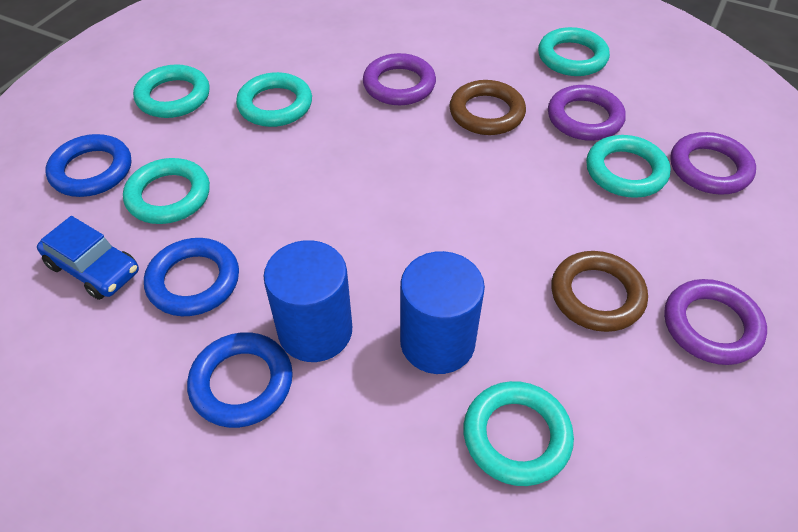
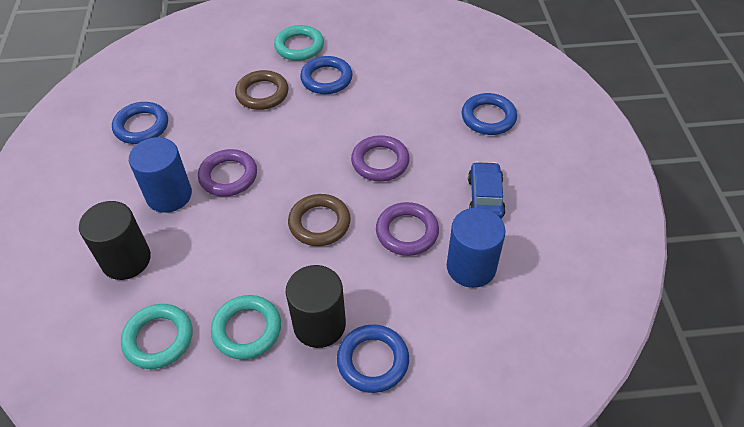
black cylinder: none = 0 -> [79,201,151,280] [286,265,346,348] = 2
blue ring: [46,134,131,197] [144,238,239,316] [187,332,293,428] = 3 -> [112,102,168,144] [300,56,353,94] [337,324,409,393] [462,93,517,135] = 4
purple ring: [363,53,436,105] [548,85,626,141] [664,279,767,365] [670,132,756,194] = 4 -> [198,149,257,197] [351,135,409,182] [376,202,439,256] = 3
turquoise ring: [123,158,210,224] [133,64,210,118] [236,72,312,127] [463,381,574,486] [538,27,610,76] [586,135,671,198] = 6 -> [121,304,193,369] [211,295,281,359] [274,25,324,61] = 3

